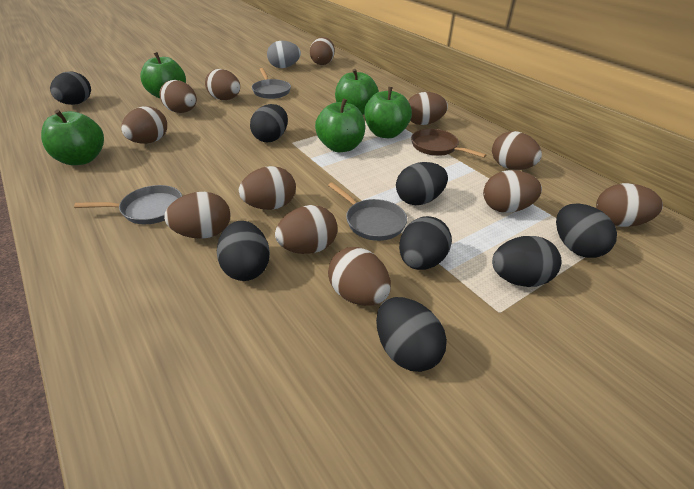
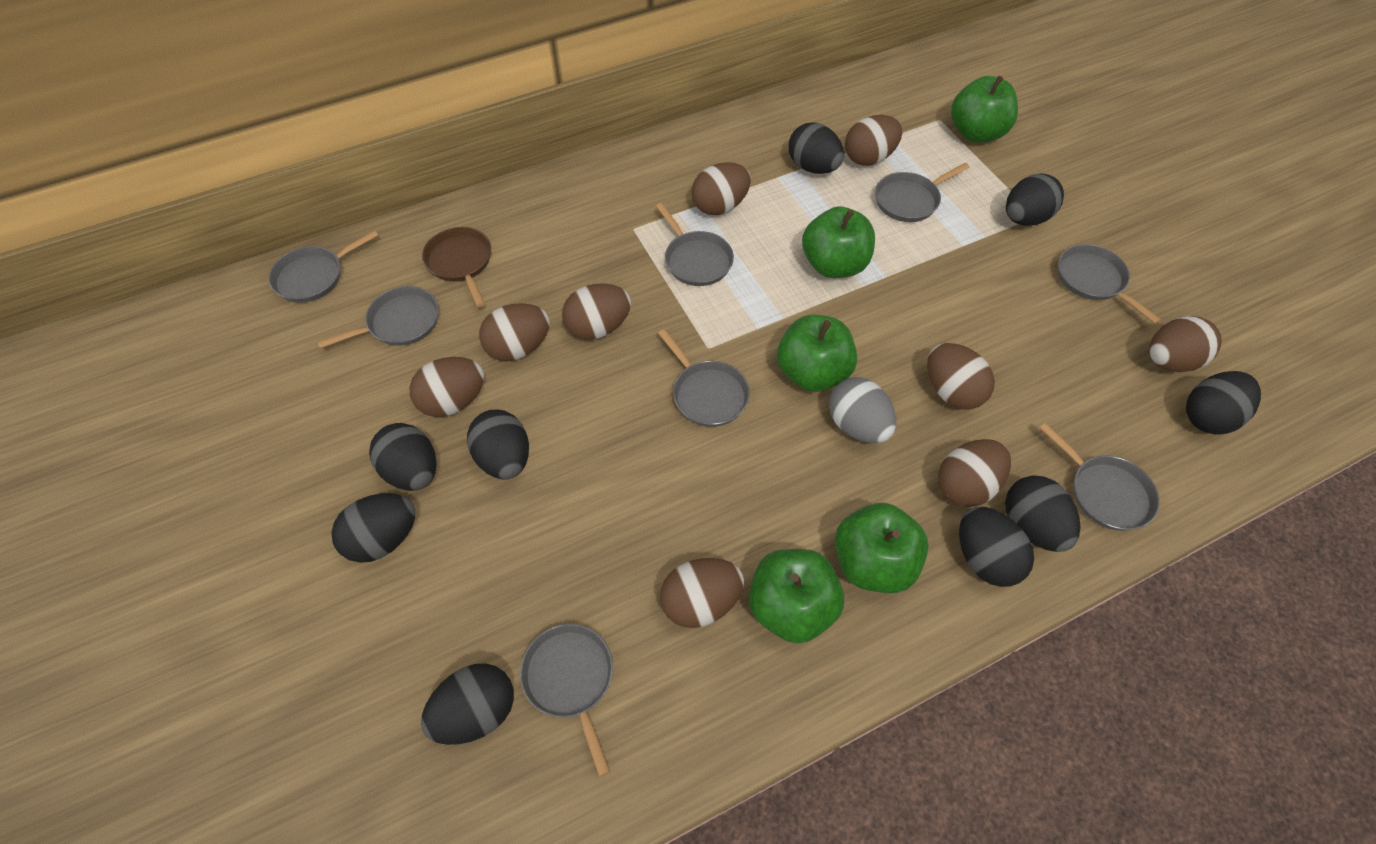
black egg: [50,72,91,105] [217,221,270,281] [250,104,288,142] [376,297,447,372] [396,162,448,205] [399,216,452,270] [492,236,562,287] [556,203,617,258] = 8 -> [331,493,415,563] [369,423,437,491] [421,663,514,745] [467,410,529,480] [789,122,844,174] [959,507,1034,587] [1005,475,1081,552] [1006,173,1064,226] [1186,371,1261,435] = 9
brown egg: [121,106,167,144] [159,80,197,113] [164,192,230,239] [205,69,240,100] [239,166,296,210] [275,205,338,254] [310,37,335,65] [328,247,391,306] [408,92,448,125] [483,170,542,213] [492,131,542,170] [596,183,663,227] = 12 -> [410,357,484,417] [479,303,550,361] [562,284,631,340] [660,558,744,628] [691,162,751,215] [845,115,902,166] [927,343,995,410] [938,439,1011,507] [1149,316,1222,372] = 9
grey pan: [74,185,182,224] [252,68,291,99] [328,182,407,241] = 3 -> [269,230,378,303] [318,286,439,349] [520,624,613,777] [656,203,734,286] [658,329,750,427] [875,163,970,222] [1039,423,1160,531] [1058,244,1161,324] = 8

